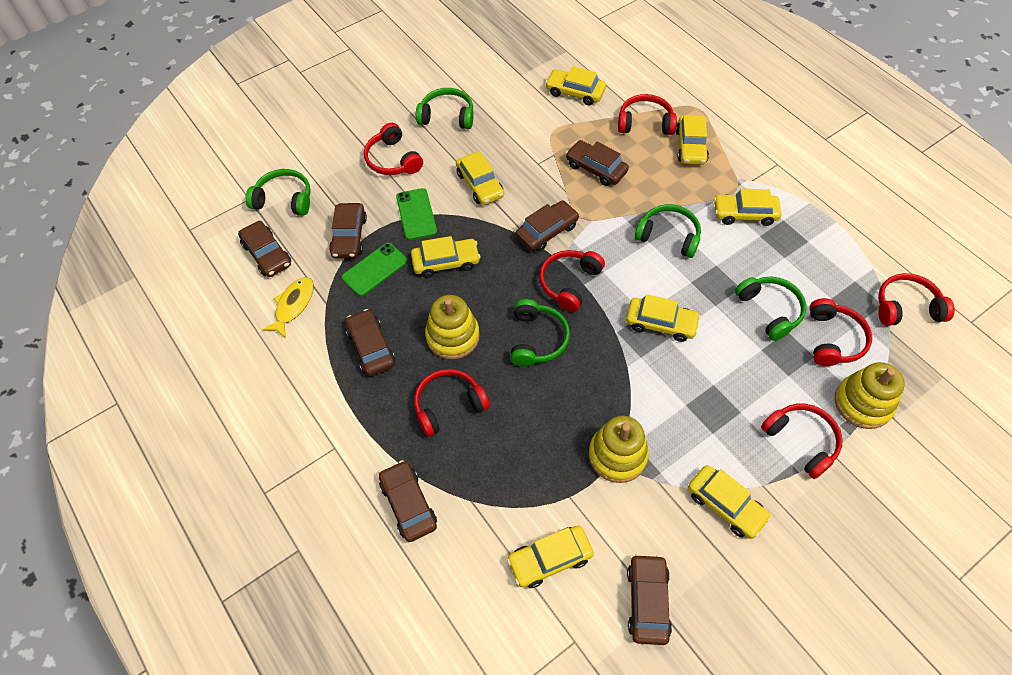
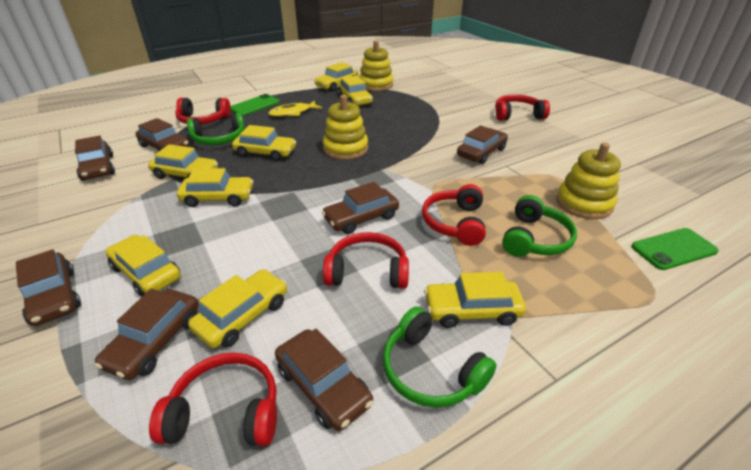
green headphones: [246,169,311,216] [416,88,474,129] [510,299,570,367] [635,204,701,258] [735,277,806,341] = 5 -> [187,112,245,145] [383,307,497,408] [502,195,577,257] = 3
red headphones: [364,123,423,175] [414,369,490,437] [539,250,605,312] [618,94,677,135] [761,404,843,479] [809,298,872,366] [878,273,955,326] = 7 -> [149,353,277,446] [175,98,231,124] [323,232,409,289] [422,184,486,246] [495,94,550,121] = 5

